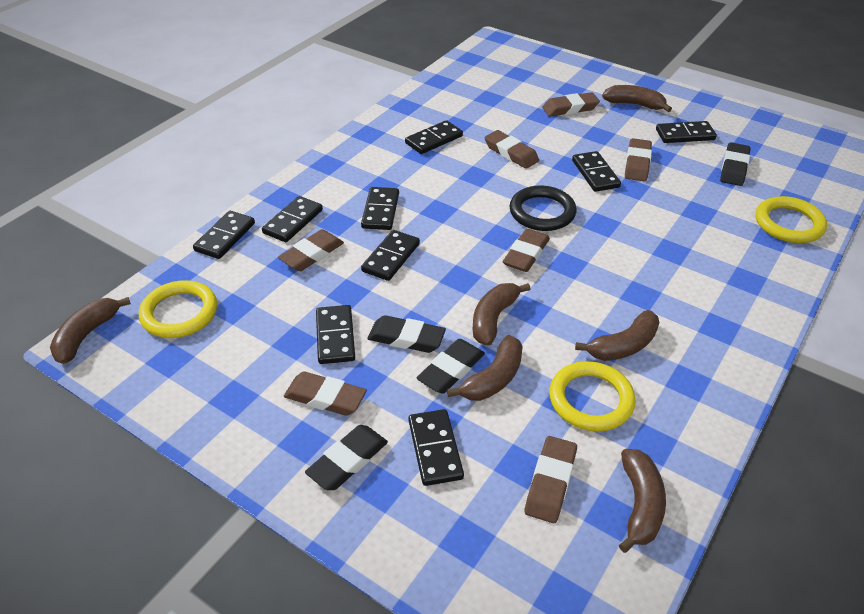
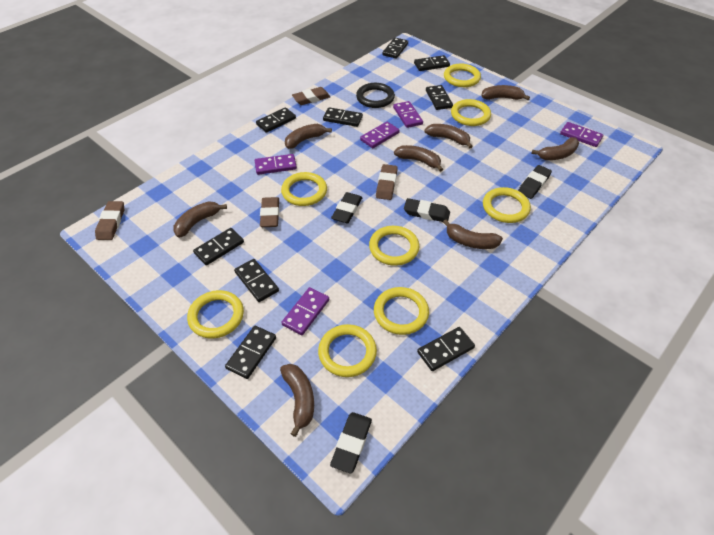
brown banana: [50,297,131,364] [447,335,523,401] [473,283,531,346] [575,310,660,361] [602,85,672,112] [619,449,666,553] = 6 -> [173,201,227,238] [280,364,314,437] [285,124,332,149] [394,145,443,172] [424,124,473,149] [443,220,503,249] [482,85,530,100] [532,137,579,160] = 8
brown eraser: [278,229,344,271] [284,372,367,416] [484,130,539,169] [503,229,550,272] [525,436,577,523] [542,92,600,117] [625,138,652,182] = 7 -> [95,201,124,240] [260,197,279,227] [292,87,330,105] [376,164,398,200] = 4
purple domino: none = 0 -> [255,154,297,175] [281,287,329,335] [360,122,400,148] [393,101,423,128] [560,122,604,147] = 5
yellow ring: [139,280,217,338] [549,361,636,431] [756,196,827,243] = 3 -> [187,290,244,338] [281,172,327,206] [318,324,377,377] [369,226,419,266] [374,287,429,335] [444,64,481,87] [451,99,491,126] [483,187,531,223] = 8

